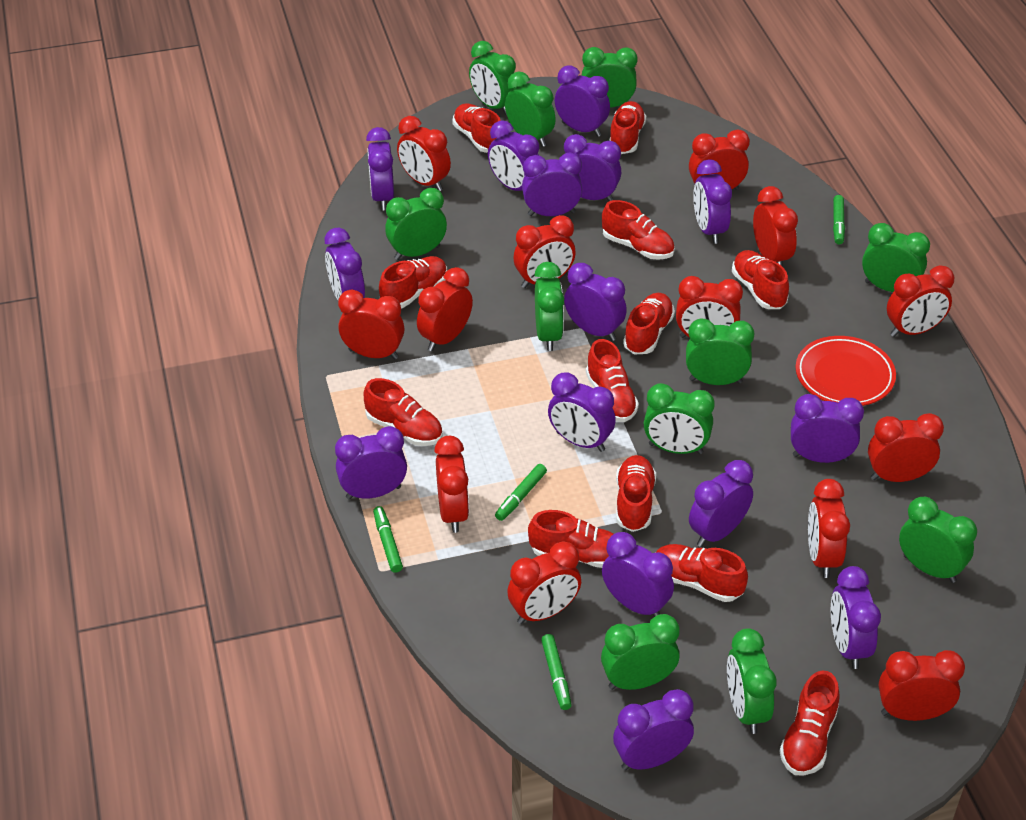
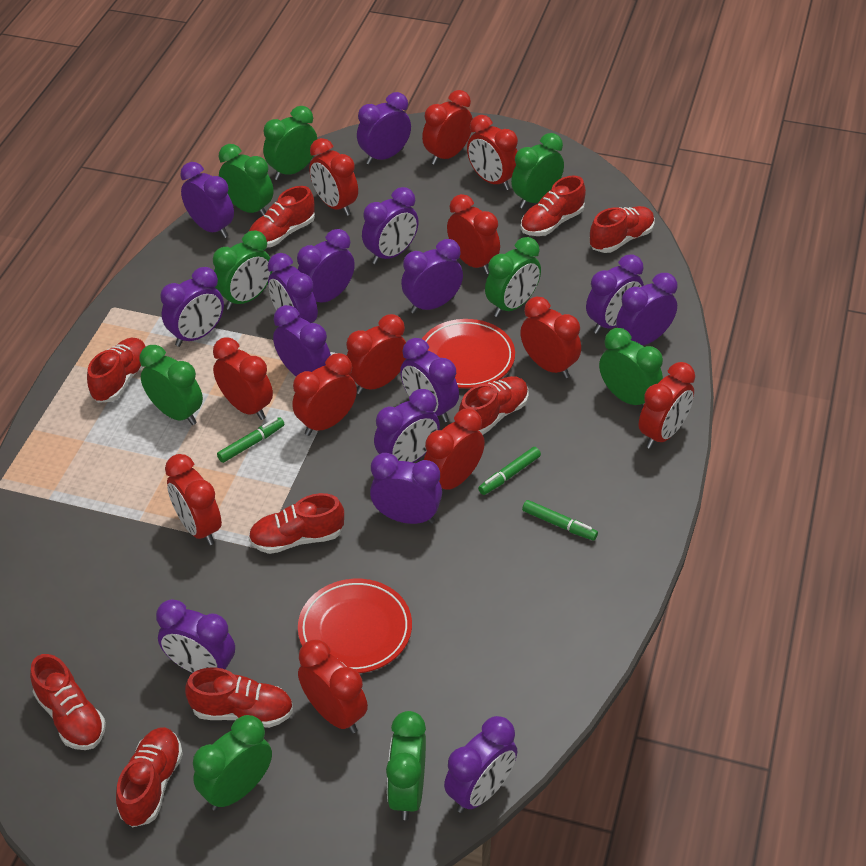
green clock: [385,188,447,260] [469,41,516,115] [505,71,556,147] [534,262,564,351] [581,47,638,107] [601,614,680,690] [644,383,715,454] [686,318,754,385] [727,628,777,734] [862,223,930,292] [899,497,977,583] = 11 -> [139,345,203,425] [193,715,272,811] [213,230,272,310] [219,144,274,216] [263,106,317,180] [386,711,426,820] [485,237,541,317] [511,133,564,209] [599,328,663,407] = 9
green marker: [373,506,403,573] [495,464,547,521] [541,634,572,710] [833,195,845,244] = 4 -> [217,417,284,463] [478,447,541,495] [522,500,598,541] = 3
red clock: [338,290,404,359] [397,116,451,191] [417,267,473,351] [434,436,469,533] [507,541,581,624] [513,215,576,288] [676,276,743,338] [689,130,750,193] [753,186,798,267] [808,479,850,578] [868,413,944,482] [879,650,965,721] [887,265,954,337] = 13 -> [165,454,222,546] [213,337,273,420] [292,353,357,436] [298,639,368,733] [309,138,358,216] [346,314,406,394] [422,90,473,165] [424,408,485,490] [447,194,500,274] [467,115,518,190] [520,297,581,378] [639,362,695,449] = 12
red plate: [796,336,896,406] = 1 -> [298,579,412,673] [422,319,515,388] = 2
red shoe: [364,378,443,446] [379,256,447,309] [452,103,501,153] [528,510,613,568] [586,339,639,422] [602,200,675,260] [609,101,646,154] [616,455,656,532] [623,293,675,354] [655,544,748,602] [732,250,789,309] [779,671,840,776] = 12 -> [30,654,106,750] [87,338,146,403] [116,727,183,827] [185,668,293,728] [248,493,344,554] [249,186,315,247] [459,376,529,435] [521,176,586,236] [589,206,655,253] = 9

